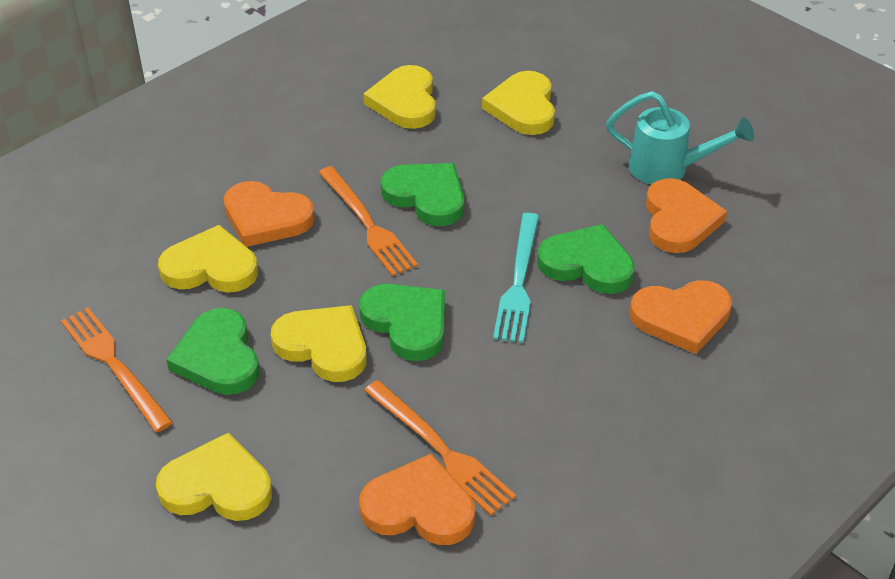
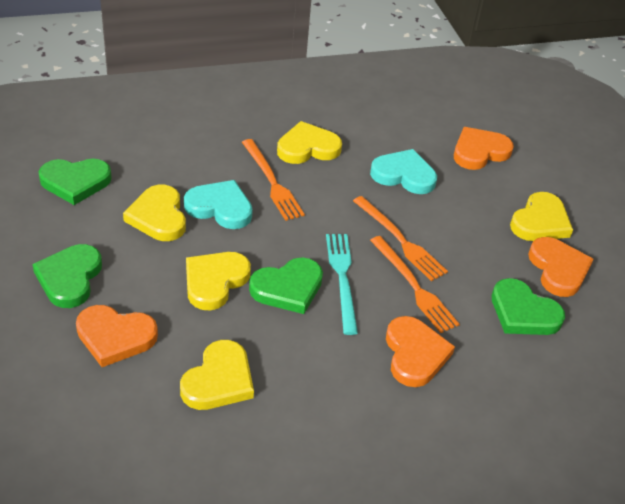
turquoise heart: none = 0 -> [184,180,253,229] [370,149,437,194] = 2
turquoise watering can: [606,91,754,185] = 1 -> none = 0

